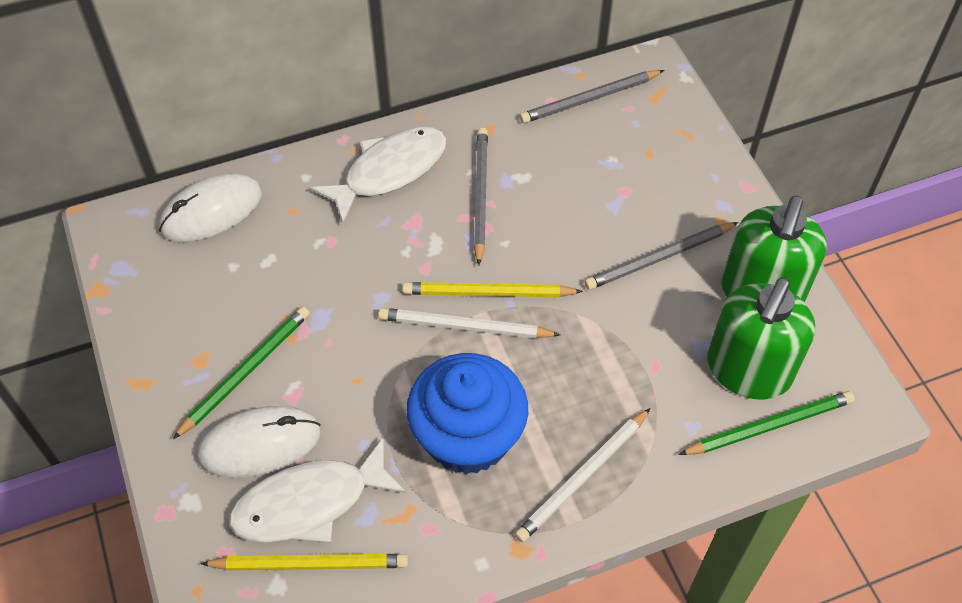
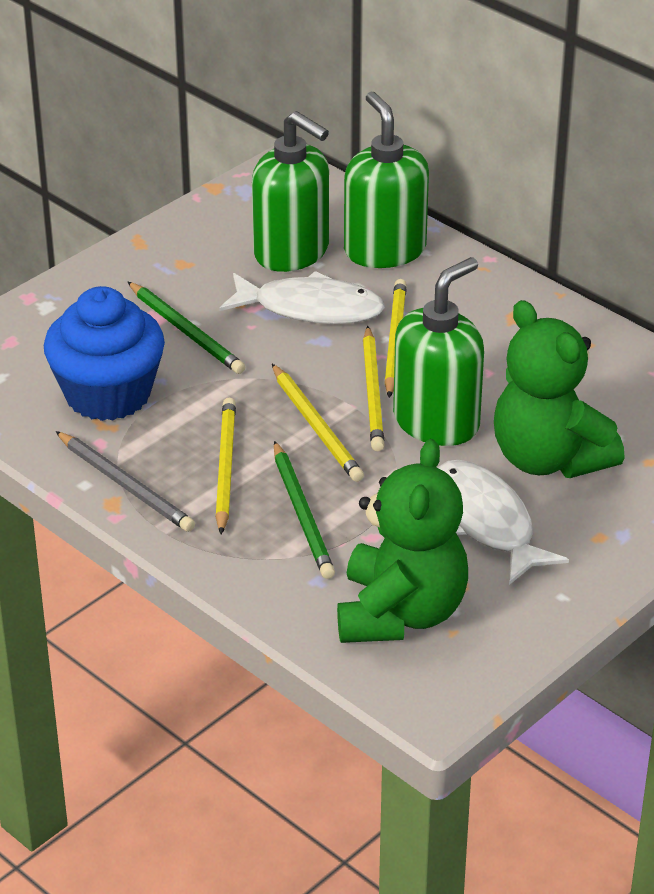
green soap dispenser: [707,277,815,399] [721,196,827,303] = 2 -> [252,111,329,272] [344,92,429,268] [393,257,484,446] = 3
green teddy bear: none = 0 -> [337,439,468,643] [494,300,625,478] = 2
grey pencil: [474,128,488,265] [520,70,664,123] [584,222,739,290] = 3 -> [56,431,195,532] = 1
white mouse: [159,173,262,242] [197,406,321,478] = 2 -> none = 0
white pencil: [378,308,560,338] [515,408,651,542] = 2 -> none = 0
yellow pencil: [200,554,408,571] [402,282,583,297] = 2 -> [215,398,236,534] [272,364,364,482] [363,326,385,451] [384,279,407,398] = 4

